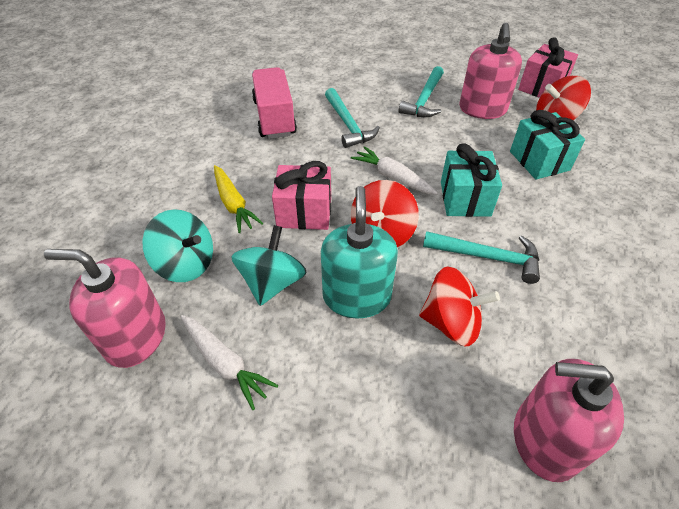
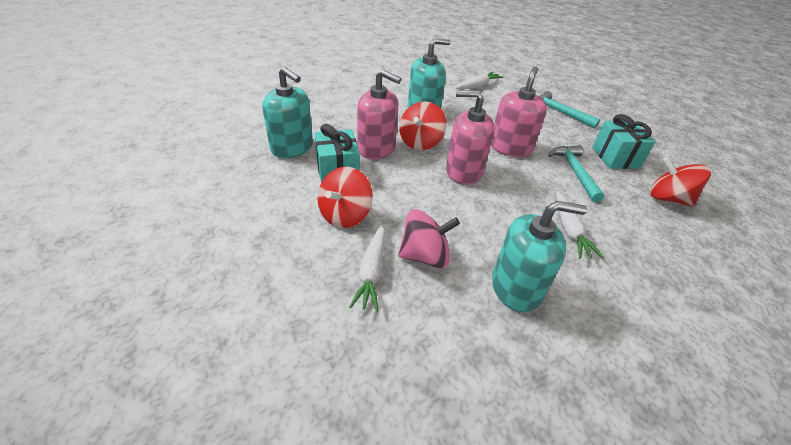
pink gift: [272,161,331,230] [518,37,578,98] = 2 -> none = 0
pink spinning top: none = 0 -> [398,209,460,269] = 1
pink truck: [252,67,297,139] = 1 -> none = 0
turquoise hammer: [325,88,380,148] [399,66,444,117] [423,231,540,284] = 3 -> [539,91,600,128] [548,145,604,202] = 2
turquoise soap dispenser: [321,186,398,318] = 1 -> [263,67,313,158] [408,38,451,108] [492,201,587,312] = 3
turquoise spinning top: [142,209,213,282] [231,225,307,306] = 2 -> none = 0
white carrot: [180,315,278,410] [351,146,438,195] = 2 -> [349,225,385,312] [455,72,504,89] [556,191,603,259] = 3
yellow carrot: [214,165,263,233] = 1 -> none = 0

